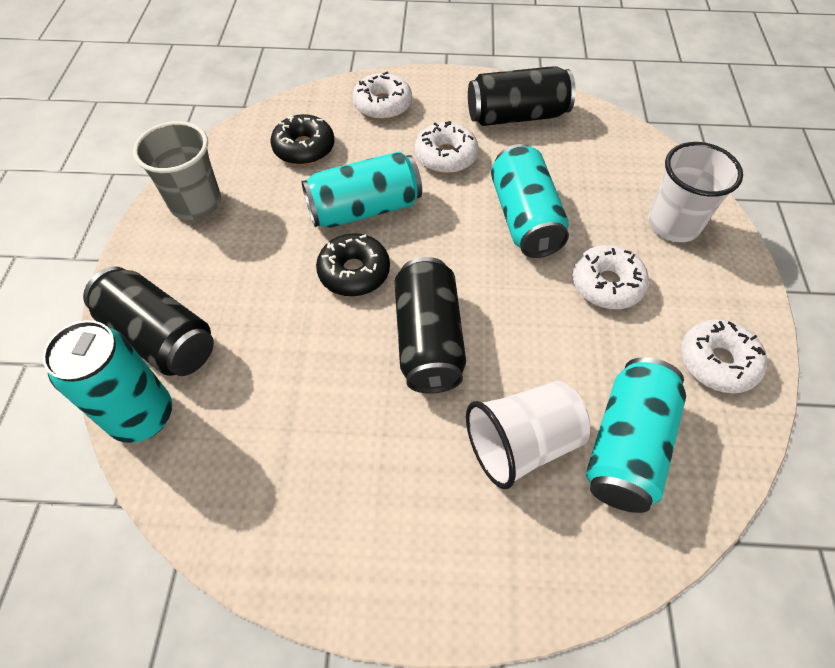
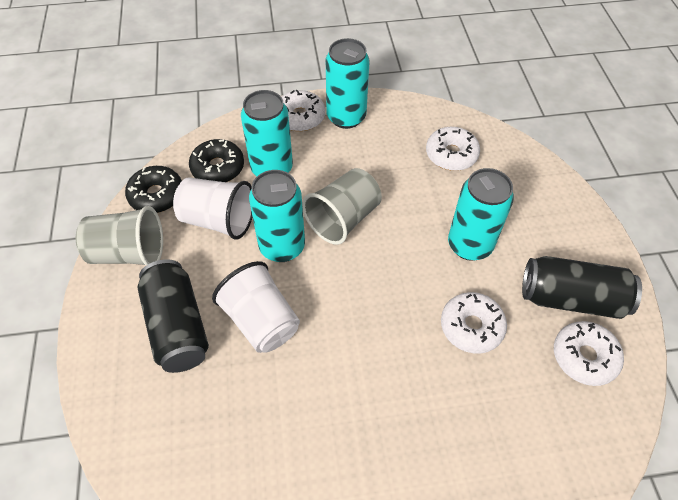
black can: [83,267,214,376] [394,257,466,394] [468,66,576,126] = 3 -> [137,259,209,373] [522,256,642,319] = 2
grey cup: [133,121,221,220] = 1 -> [76,206,163,265] [302,168,382,245] = 2

